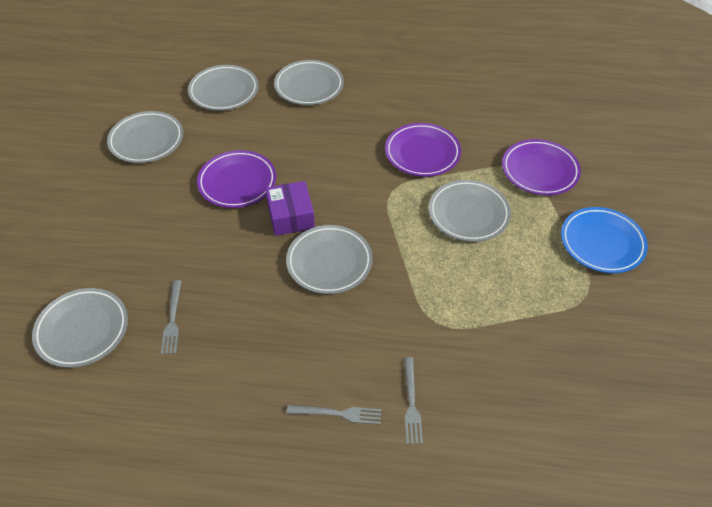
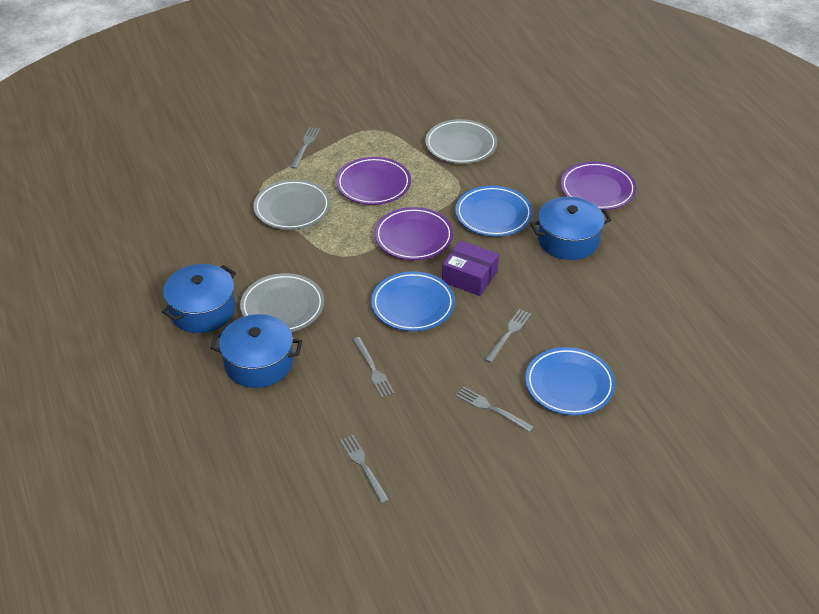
blue plate: [561,207,648,273] = 1 -> [371,271,455,331] [455,186,533,236] [525,347,615,416] = 3
blue pot: none = 0 -> [162,264,236,333] [211,314,302,388] [530,197,611,260] = 3
grey fork: [161,280,181,354] [287,405,381,425] [404,357,423,444] = 3 -> [291,127,320,169] [340,435,389,504] [353,337,395,398] [456,387,534,432] [484,309,531,363] = 5
grey plate: [32,288,128,368] [107,111,183,163] [188,65,259,111] [274,60,344,105] [286,225,373,294] [429,180,511,242] = 6 -> [240,273,324,332] [253,179,330,230] [425,119,497,164] = 3

